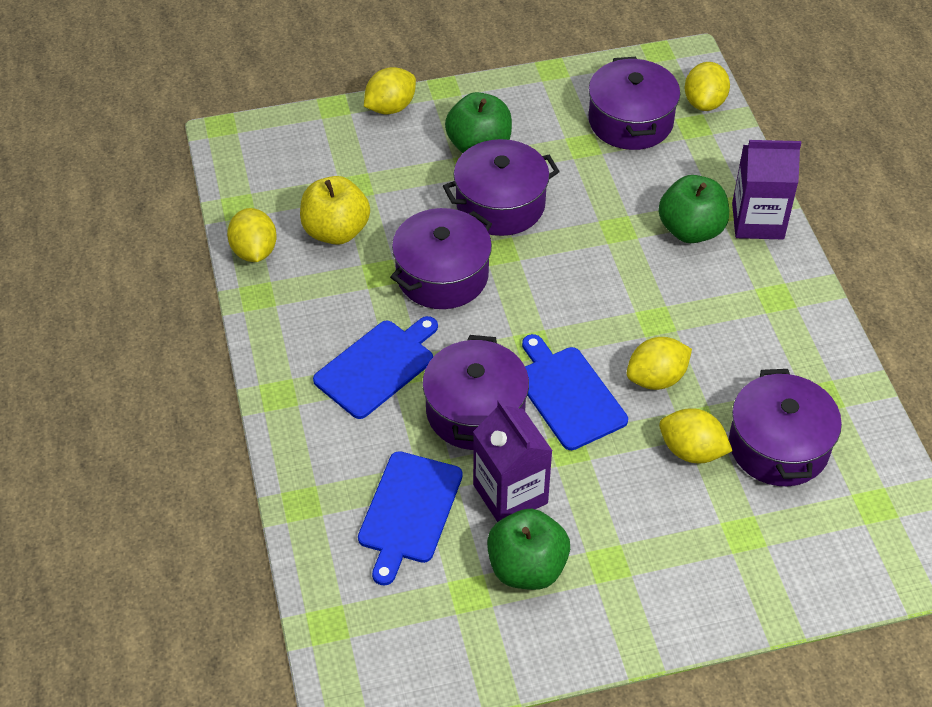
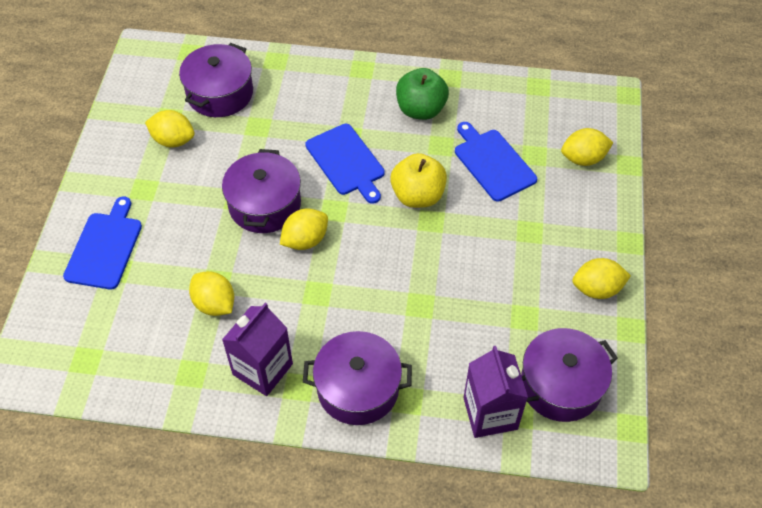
green apple: [445,92,512,153] [487,509,570,590] [658,175,729,243] = 3 -> [396,68,449,120] = 1
purple pot: [390,208,492,309] [422,335,529,450] [443,139,560,236] [589,57,680,150] [729,369,842,486] = 5 -> [179,43,253,117] [222,149,301,233] [303,331,412,425] [521,328,618,422] = 4

